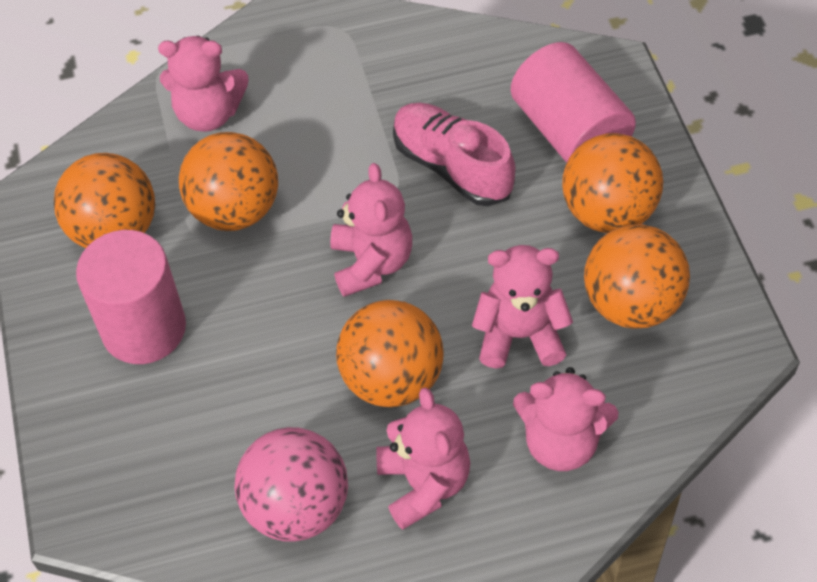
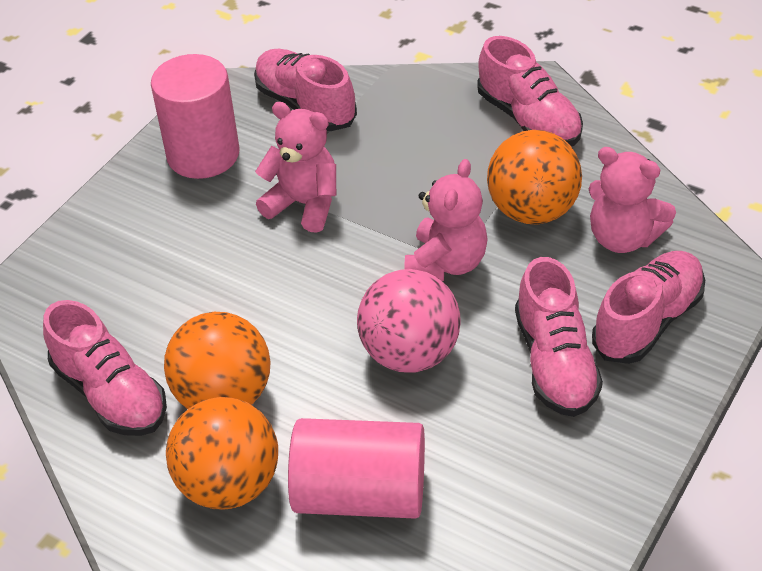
orange ball: [54,153,155,248] [179,132,278,231] [336,300,444,407] [562,133,663,233] [584,224,690,329] = 5 -> [164,312,271,409] [166,397,278,509] [487,130,582,225] = 3
pink shoe: [393,103,515,206] = 1 -> [43,300,167,436] [254,49,357,131] [477,36,583,146] [515,257,603,417] [592,251,705,364] = 5
pink teddy bear: [158,36,249,132] [330,163,412,297] [376,387,470,530] [472,245,573,369] [513,367,619,471] = 5 -> [255,102,336,233] [405,159,488,281] [589,147,676,253] = 3

